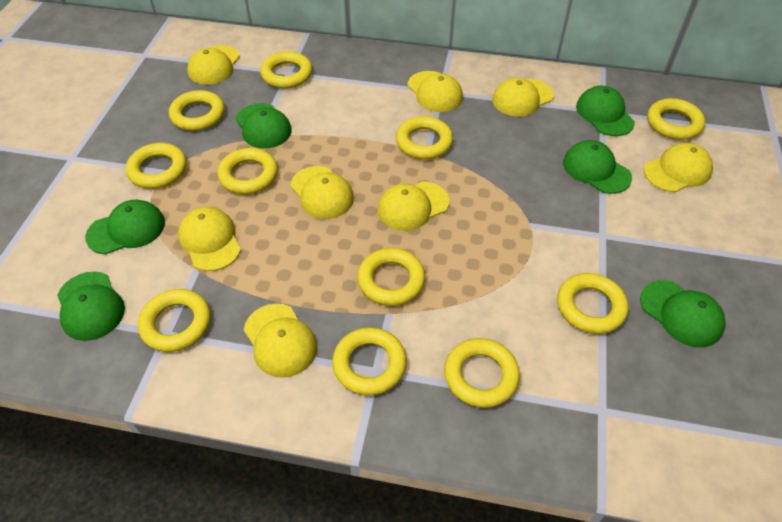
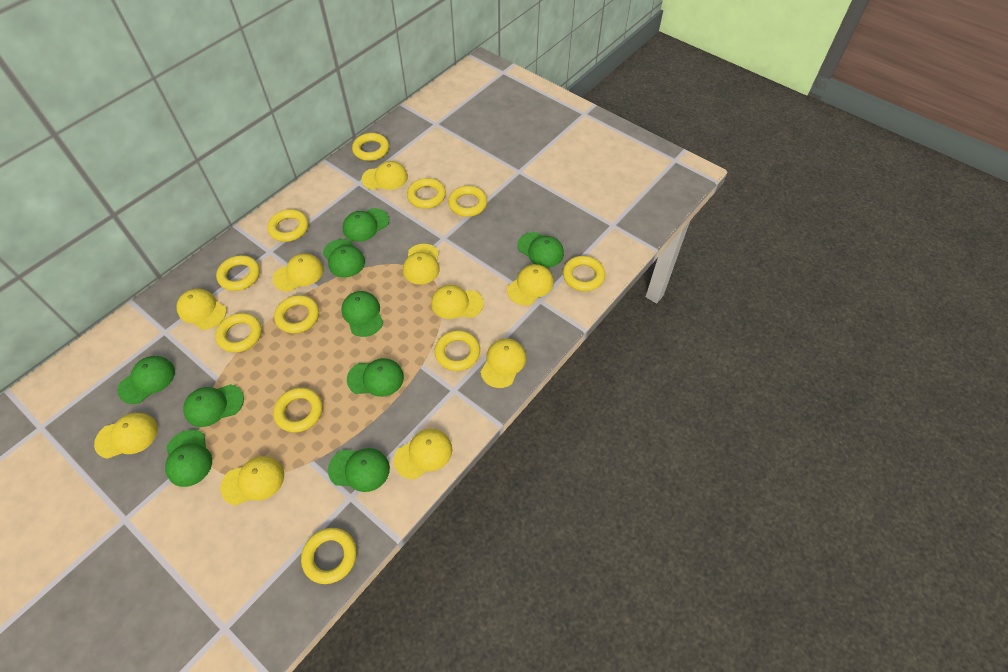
green cap: [57,271,125,341] [85,200,165,255] [236,103,292,149] [563,140,632,194] [576,86,635,136] [640,280,725,348] = 6 -> [118,356,175,404] [165,430,212,487] [183,384,244,427] [323,239,365,278] [328,448,390,492] [341,291,383,337] [343,208,389,242] [347,358,404,397] [517,232,564,268] = 9
yellow cap: [178,207,241,271] [187,45,240,85] [244,304,317,378] [291,166,354,219] [377,182,449,231] [407,71,463,112] [492,78,554,117] [644,143,713,192] = 8 -> [94,413,158,459] [177,289,227,330] [220,456,284,506] [273,253,324,292] [362,161,408,190] [394,429,452,479] [403,244,440,285] [431,285,484,319] [481,338,526,388] [507,264,554,305] = 10

